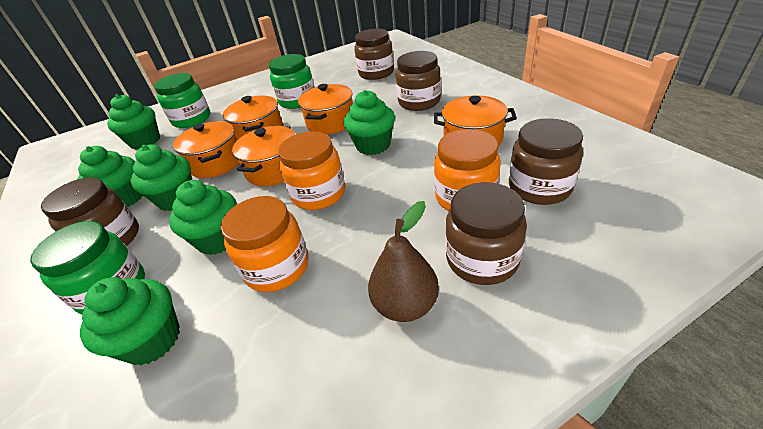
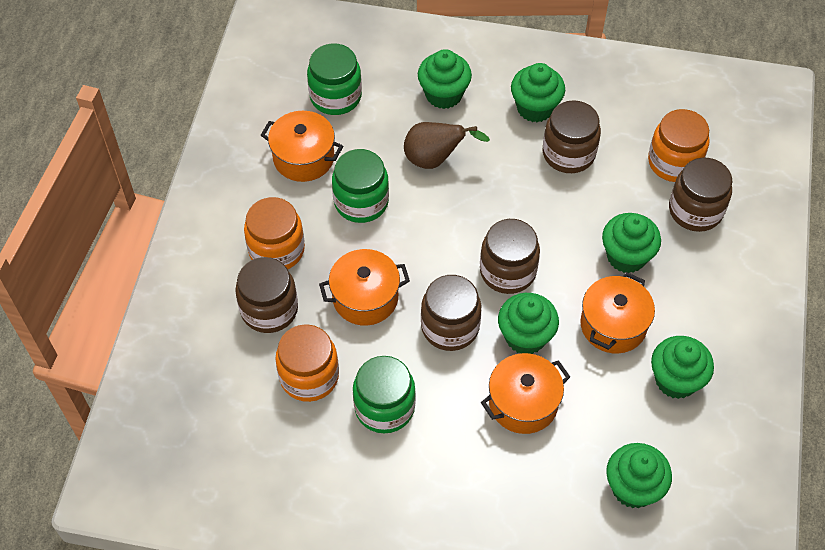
orange pot: [173,121,239,178] [223,96,284,140] [232,126,295,187] [298,84,353,134] [434,95,517,147] = 5 -> [261,111,343,182] [319,249,410,326] [481,353,570,434] [580,272,655,353] = 4

